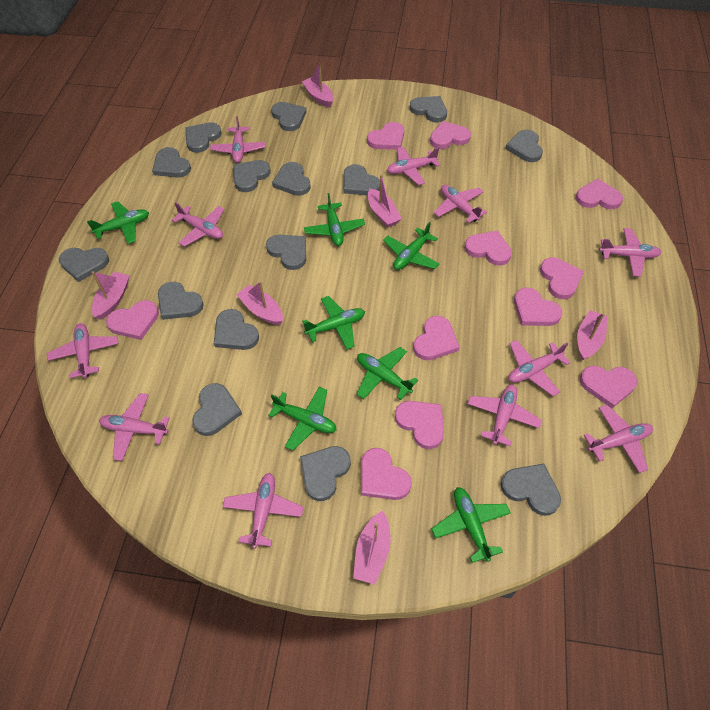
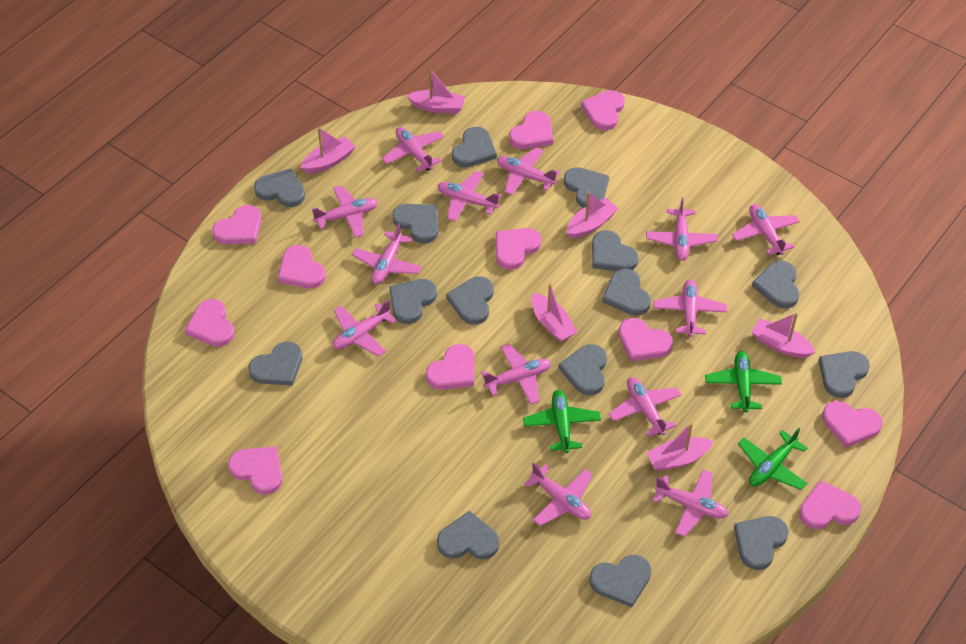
green plane: [87,202,149,244] [268,387,337,450] [302,296,365,349] [304,193,365,246] [357,347,418,400] [383,222,439,270] [432,487,511,563] = 7 -> [523,390,601,453] [705,351,782,413] [738,428,808,490] = 3
pink plane: [47,323,118,378] [99,393,170,461] [172,202,224,247] [210,116,266,163] [223,473,304,548] [387,146,440,185] [434,185,487,223] [468,384,542,446] [508,340,571,396] [584,405,653,473] [599,228,662,277] = 11 -> [312,186,378,238] [333,300,397,357] [352,223,422,284] [382,127,444,172] [437,171,502,222] [481,344,551,404] [497,147,560,195] [524,462,593,526] [609,377,681,437] [646,198,717,261] [653,280,727,337] [653,469,728,537] [732,204,800,255] = 13

